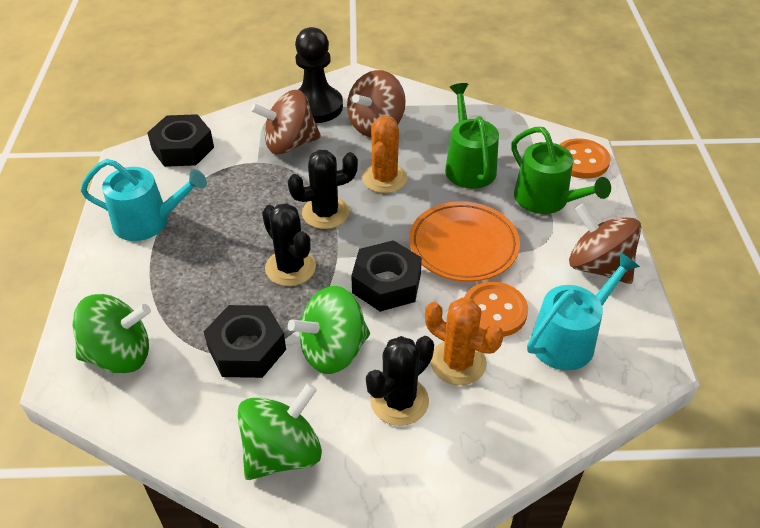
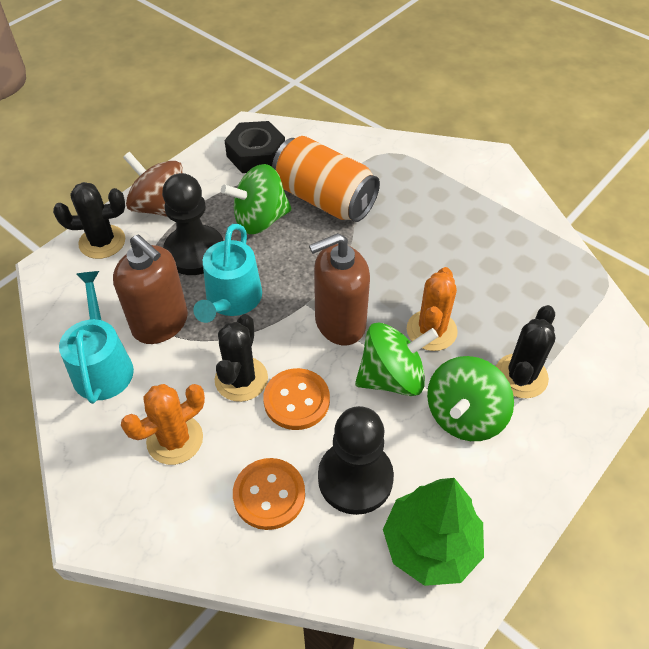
black nut: [147,114,214,167] [204,305,286,378] [351,240,422,312] = 3 -> [224,121,285,173] = 1
black pawn: [295,27,343,123] = 1 -> [162,173,224,275] [318,406,394,515] = 2
brown soap dispenser: none = 0 -> [113,235,188,344] [309,233,370,345] = 2
brown spinning top: [251,90,321,154] [347,70,406,137] [569,204,641,284] = 3 -> [123,152,183,217] = 1
green tree: none = 0 -> [383,478,484,586] = 1
green watering can: [445,83,499,189] [511,127,611,214] = 2 -> none = 0
orange can: none = 0 -> [272,136,380,222] = 1
orange plate: [409,201,520,282] = 1 -> none = 0

